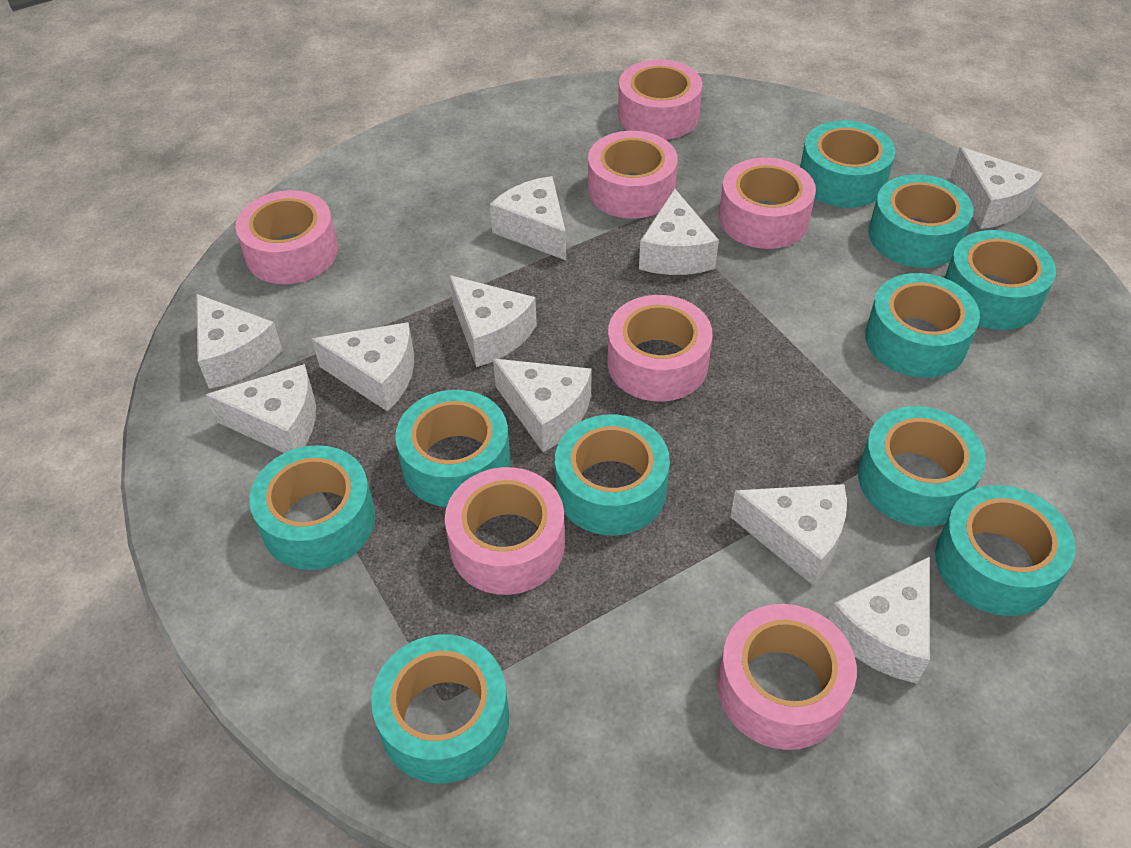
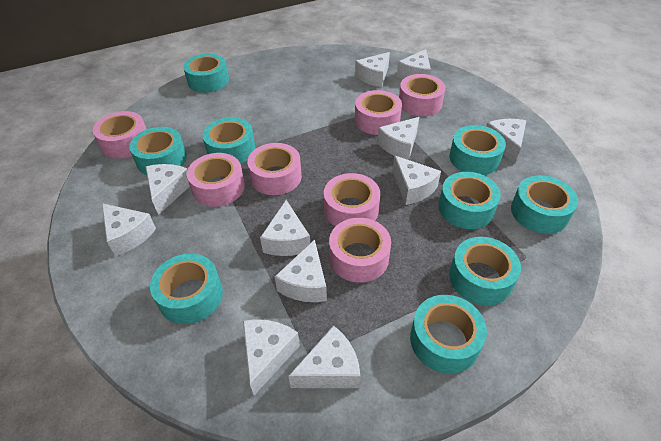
turquoise tape: [249,445,375,570] [371,634,509,783] [395,390,510,507] [555,414,670,535] [800,121,895,208] [858,406,986,527] [865,273,980,378] [869,174,973,268] [935,485,1076,616] [945,230,1056,330] = 10 -> [129,127,187,175] [150,253,223,324] [183,54,229,93] [203,117,255,164] [410,295,487,374] [439,172,501,229] [449,125,506,175] [449,237,521,305] [511,175,578,234] = 9
white cheese: [196,294,282,389] [206,364,316,453] [312,322,414,411] [449,275,537,367] [490,176,566,260] [493,359,591,452] [639,189,719,275] [730,484,847,585] [828,557,930,684] [950,147,1043,229] = 10 -> [102,203,156,257] [145,164,190,215] [243,319,300,395] [260,200,310,256] [275,239,327,302] [288,325,360,388] [355,52,390,87] [377,117,419,160] [393,155,441,205] [397,49,431,80] [486,119,526,164] = 11

